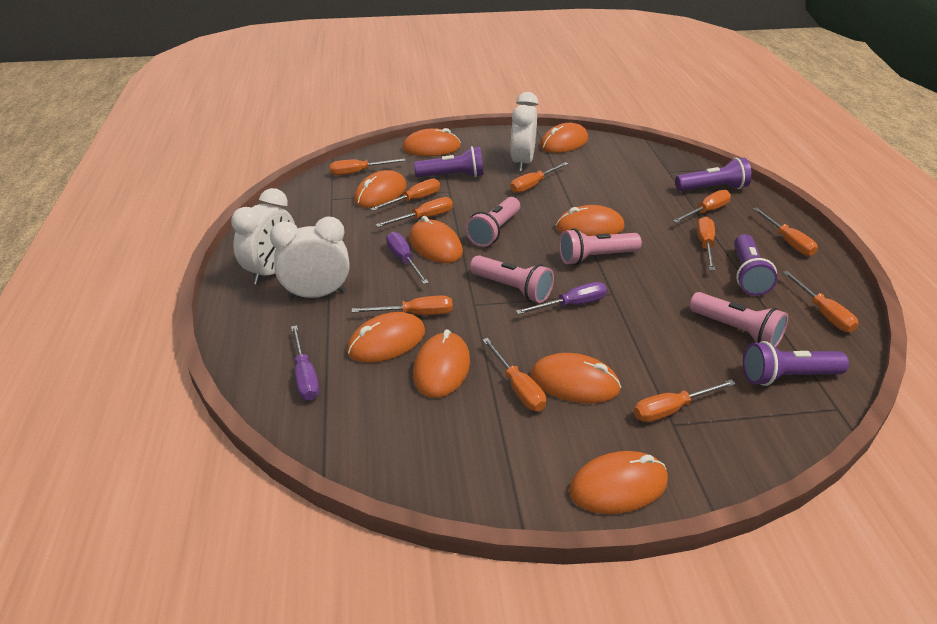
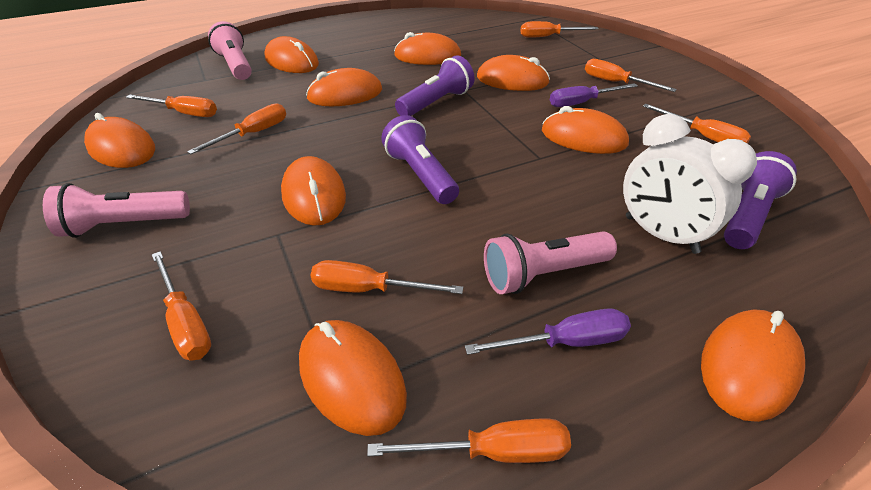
orange screwdriver: [329,159,406,175] [352,296,453,315] [370,179,440,211] [375,197,453,227] [482,338,546,411] [510,162,569,193] [634,379,736,422] [673,190,731,223] [697,217,715,270] [753,207,818,256] [783,271,858,332] = 11 -> [126,95,217,117] [152,251,211,361] [187,103,286,154] [311,260,463,294] [367,419,571,463] [520,21,599,38] [585,59,677,92] [643,104,751,144] = 8
pink flashlight: [465,197,520,247] [470,255,554,303] [559,228,642,265] [689,292,788,348] = 4 -> [43,183,190,238] [208,21,252,80] [484,231,617,294] = 3
purple flashlight: [414,146,484,177] [675,158,752,191] [734,234,777,296] [743,341,849,386] = 4 -> [381,115,459,204] [395,55,475,116] [724,151,797,249] = 3
purple screwdriver: [291,325,319,400] [386,232,429,284] [516,282,607,315] = 3 -> [465,308,631,355] [550,83,638,107] = 2
white clock: [231,188,295,285] [270,217,349,299] [510,92,539,172] = 3 -> [623,114,757,254] = 1

